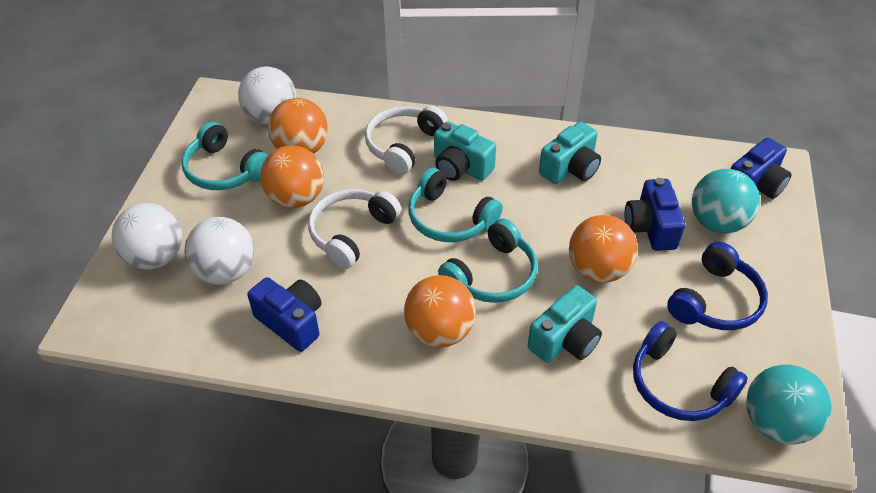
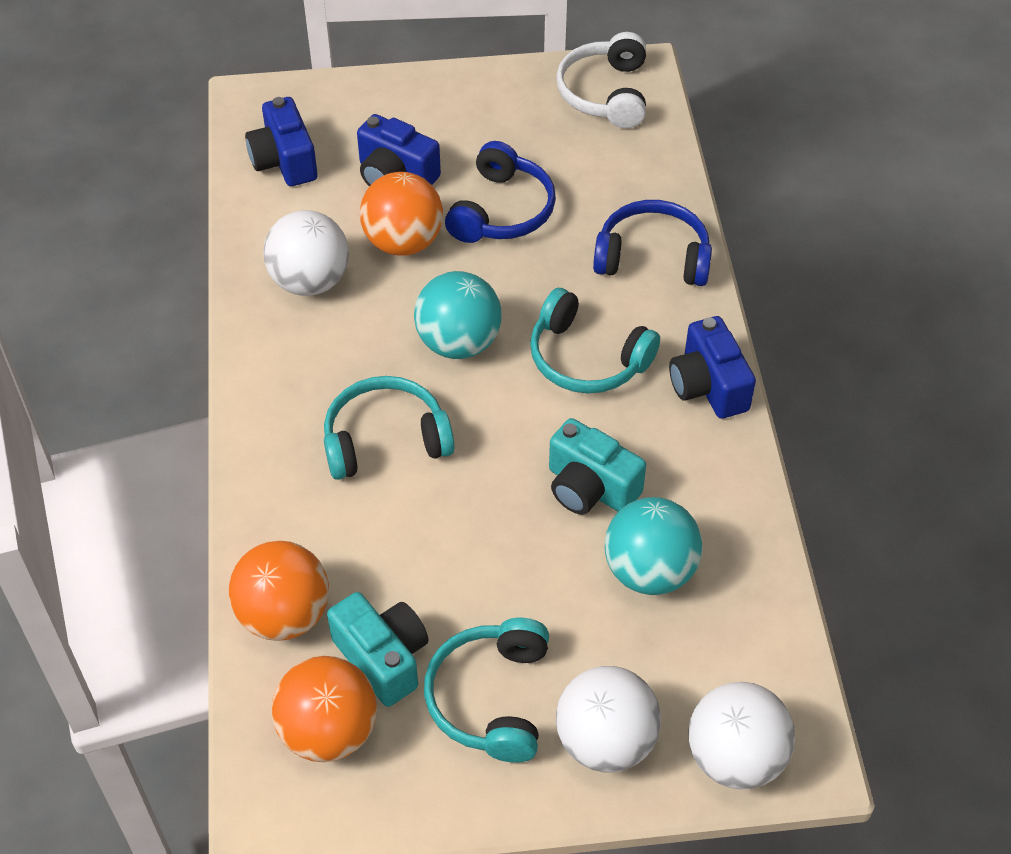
orange ball: [260,145,324,208] [268,98,328,154] [404,275,476,347] [569,215,638,283] = 4 -> [229,541,329,641] [271,656,377,762] [360,172,443,256] = 3
turquoise camera: [434,121,496,181] [528,285,602,363] [539,121,601,184] = 3 -> [327,592,428,707] [549,418,646,515] = 2
white headphones: [308,189,401,269] [365,106,448,175] = 2 -> [556,32,646,128] = 1

